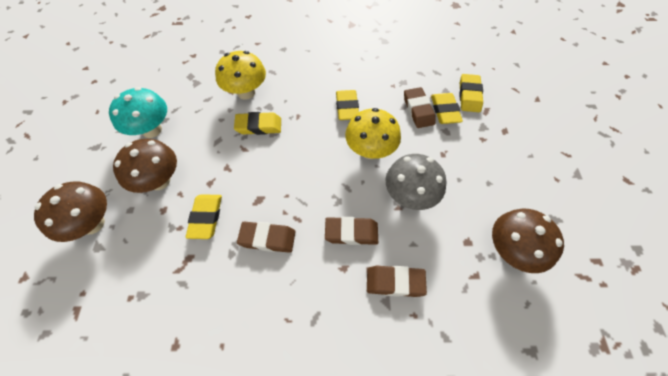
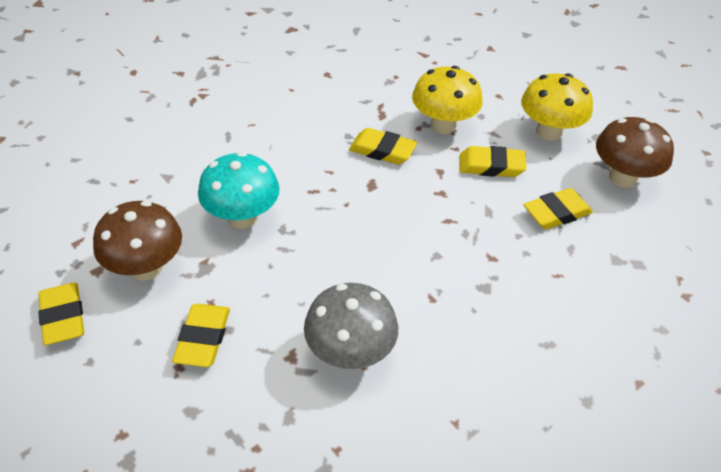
brown eraser: [237,222,295,253] [325,217,378,245] [367,266,427,297] [404,87,436,128] = 4 -> none = 0
brown mushroom: [34,181,107,242] [113,139,177,193] [492,208,564,273] = 3 -> [93,201,182,280] [596,117,674,188] = 2

